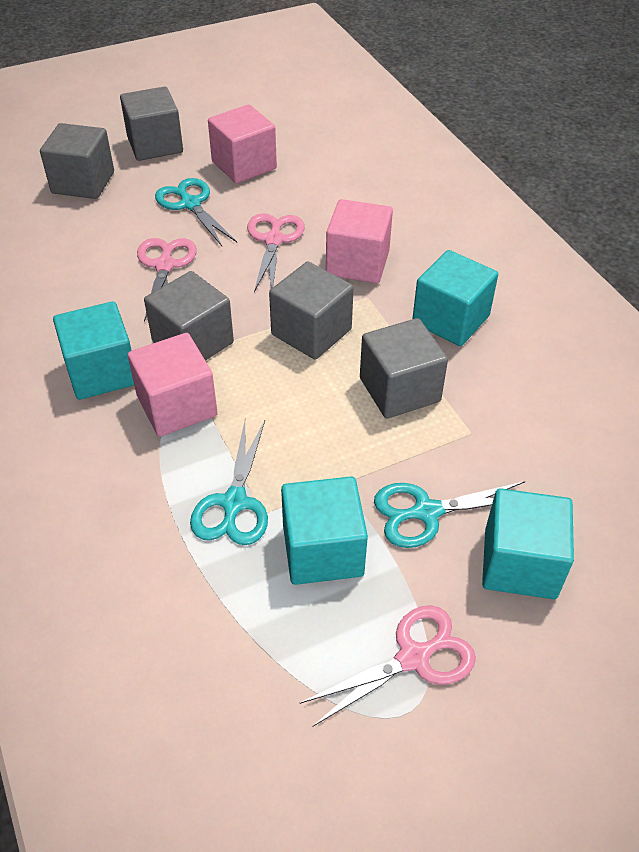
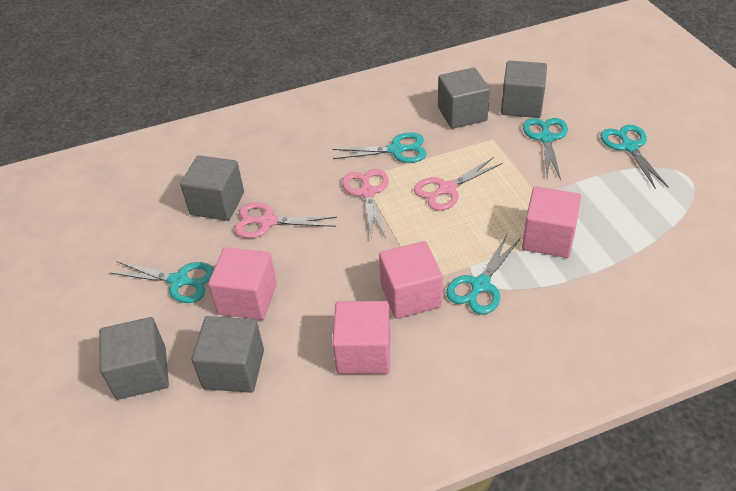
pink cube: [128,333,218,437] [208,104,277,183] [326,199,393,283] = 3 -> [208,247,277,320] [332,301,390,374] [379,241,443,319] [522,186,581,258] = 4
turquoise cube: [53,301,134,400] [281,476,368,585] [412,250,498,346] [482,488,574,599] = 4 -> none = 0
turquoise scissors: [155,178,237,246] [190,420,268,545] [374,481,525,548] = 3 -> [110,261,214,303] [332,132,426,163] [446,234,521,314] [523,118,568,180] [601,125,668,189] = 5

